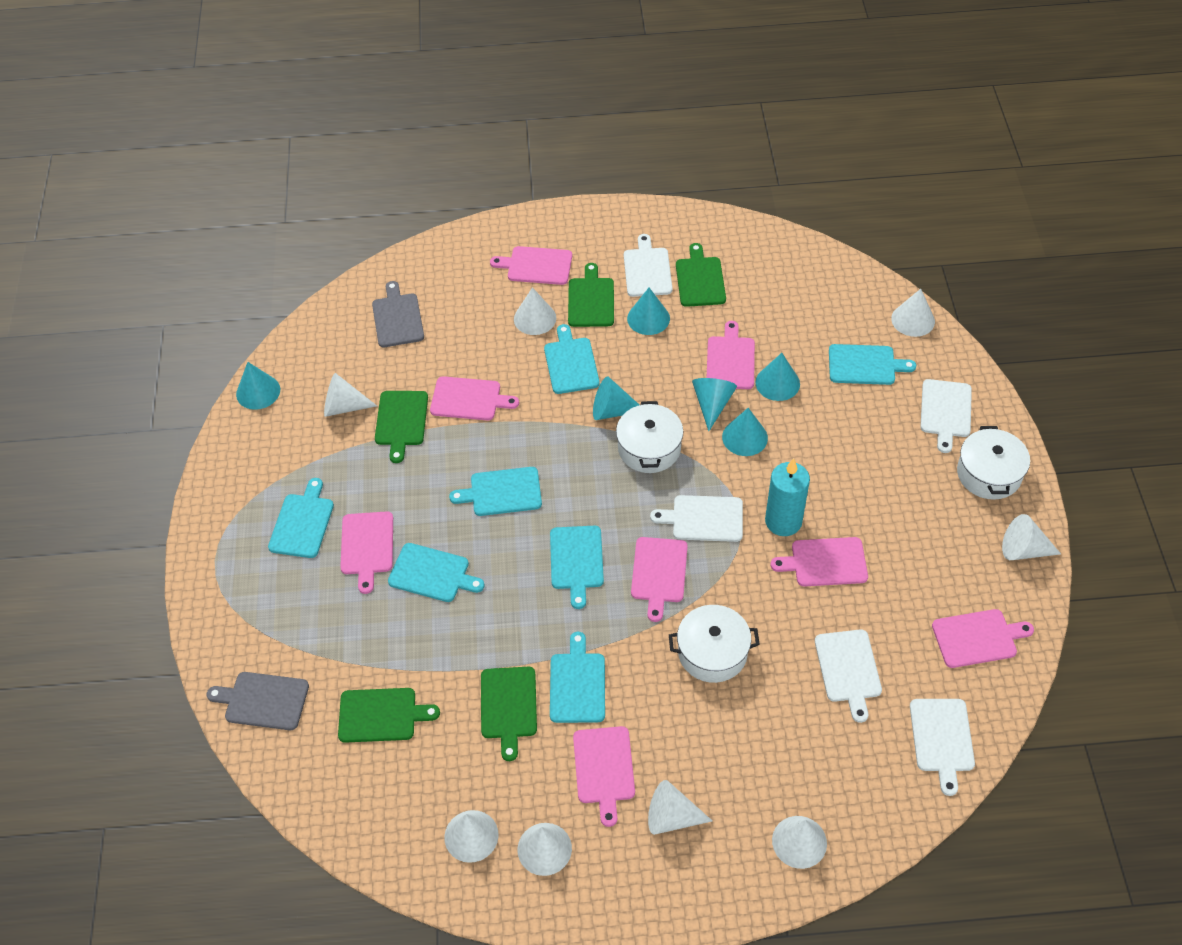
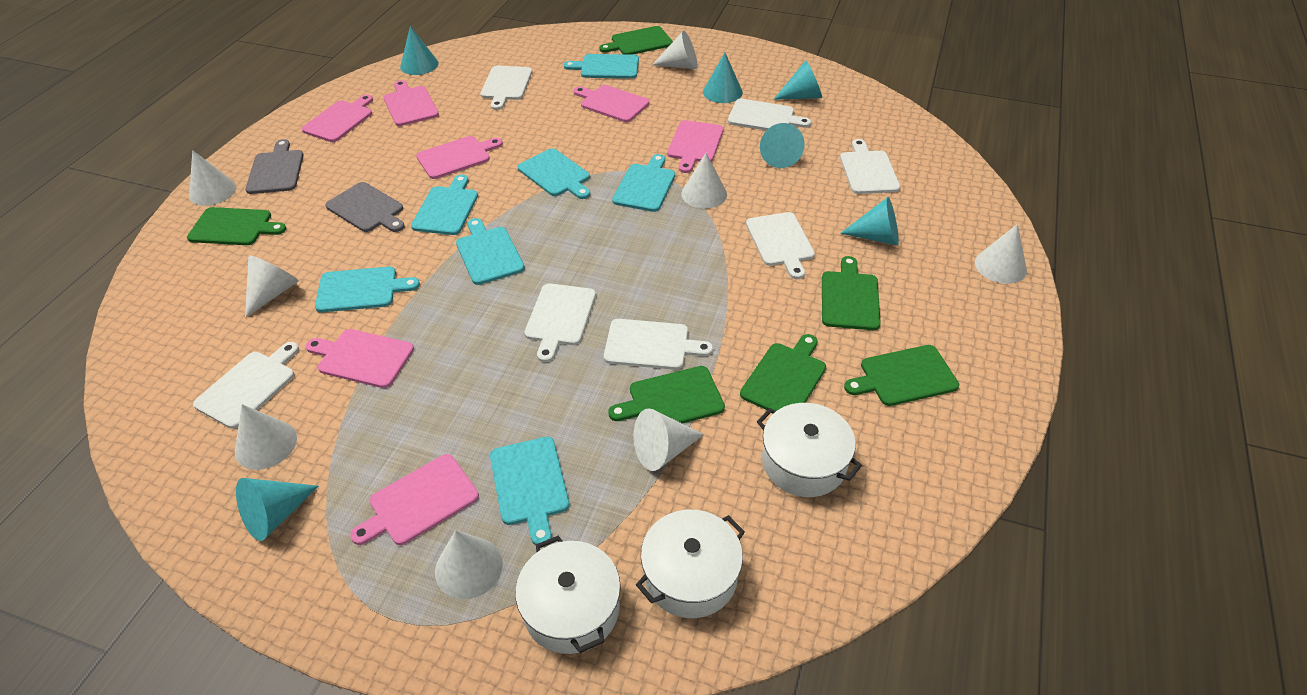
green cutting board: [338,688,440,743] [375,391,428,463] [481,667,537,761] [568,263,614,327] [676,243,726,307] = 5 -> [187,207,286,245] [599,26,673,55] [608,366,725,424] [740,334,826,411] [822,256,881,330] [844,345,959,406] = 6
pink cutting board: [340,511,393,594] [430,376,519,421] [490,246,572,285] [573,726,635,827] [631,537,688,622] [707,321,755,389] [770,537,868,587] [932,609,1034,668] = 8 -> [302,94,373,142] [306,329,414,388] [350,454,479,545] [384,80,439,126] [416,136,503,179] [574,85,650,122] [668,120,724,173] = 7
turquoise candle: [765,458,810,536] = 1 -> none = 0
white cutting board: [624,234,673,297] [650,495,743,542] [815,629,882,723] [910,699,975,796] [921,379,972,453] = 5 -> [193,342,299,429] [480,66,532,110] [524,283,596,362] [604,319,713,370] [728,99,811,130] [746,212,815,279] [840,139,900,194] = 7

